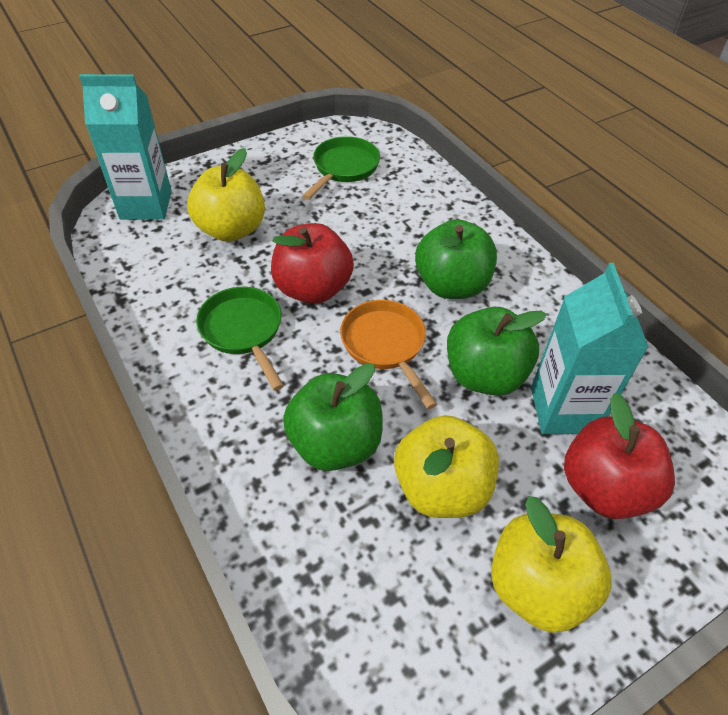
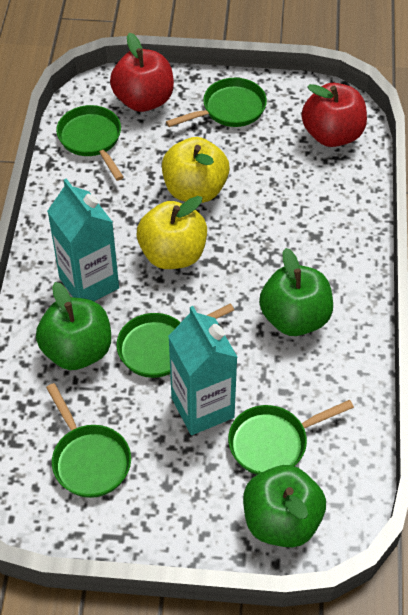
green pan: [196,287,284,391] [302,136,380,200] = 2 -> [46,383,131,498] [56,105,124,181] [117,303,234,378] [166,78,267,127] [228,400,354,475] = 5
orange pan: [340,300,437,409] = 1 -> none = 0
yellow apple: [187,148,265,242] [394,415,499,518] [491,496,612,633] = 3 -> [137,196,207,269] [162,137,230,203] = 2

